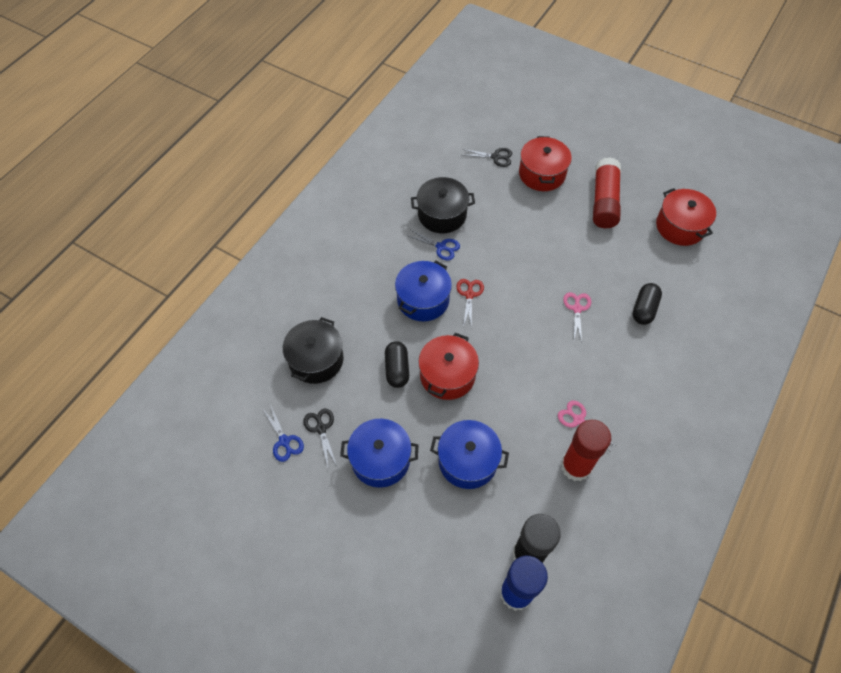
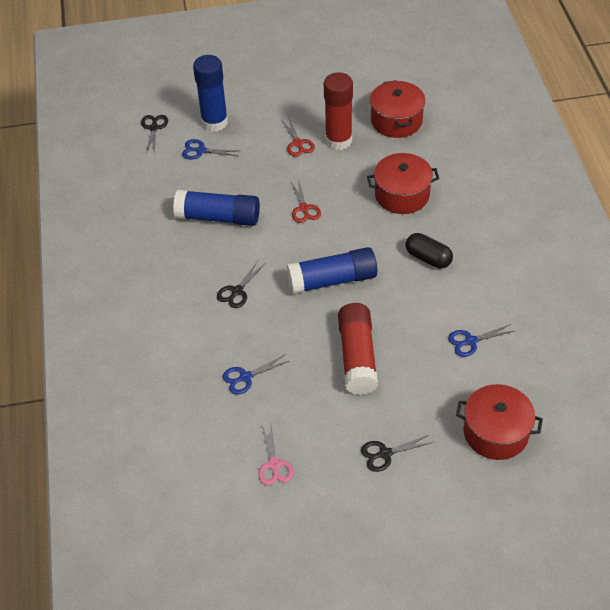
black capsule: [385,341,409,388] [633,283,662,325] = 2 -> [405,233,453,268] = 1
black glue stick: [512,514,561,563] = 1 -> none = 0
black pot: [283,317,344,384] [411,177,475,233] = 2 -> none = 0
black scissors: [303,409,336,467] [462,148,512,167] = 2 -> [141,115,168,154] [217,261,266,308] [361,435,433,472] = 3
blue glue stick: [500,556,548,611] = 1 -> [173,190,260,226] [193,55,228,132] [287,247,377,294] = 3
blue pot: [340,419,418,488] [395,261,452,321] [430,420,509,489] = 3 -> none = 0
blue scissors: [262,404,304,462] [406,230,460,261] = 2 -> [182,139,239,159] [222,355,289,395] [448,324,514,357] = 3
pink scissors: [558,401,615,451] [563,292,591,342] = 2 -> [258,424,294,485] = 1
red scissors: [456,279,484,329] = 1 -> [281,116,315,157] [290,179,321,223] = 2

